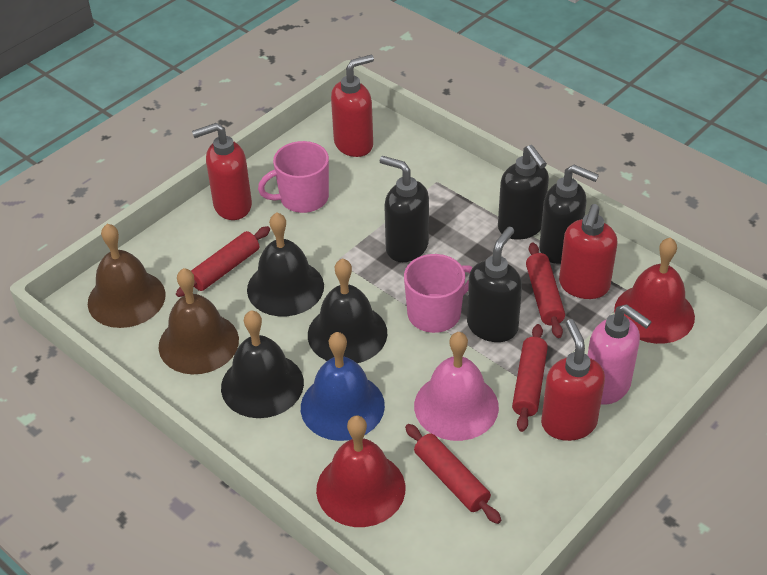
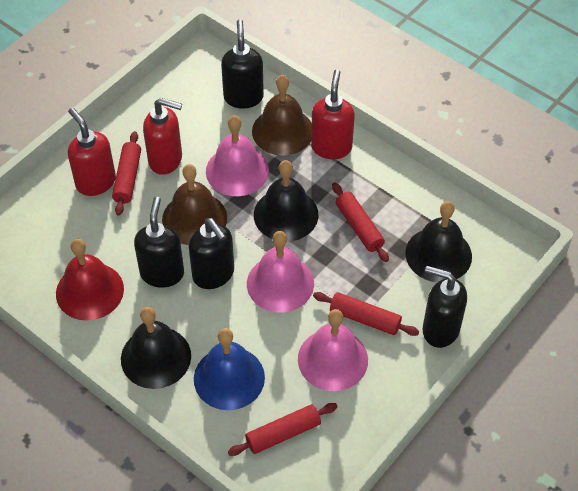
pink bell: [414,332,499,441] = 1 -> [206,115,269,196] [247,231,314,313] [298,309,368,391] = 3
pink mug: [258,141,329,213] [404,254,473,333] = 2 -> none = 0
pink soap dispenser: [587,304,652,404] = 1 -> none = 0
red bell: [316,415,405,527] [614,237,695,344] = 2 -> [56,239,124,321] = 1
red soap dispenser: [192,123,252,220] [331,55,374,157] [541,319,605,441] [559,204,618,299] = 4 -> [68,108,116,196] [143,98,182,175] [311,70,355,159] = 3

